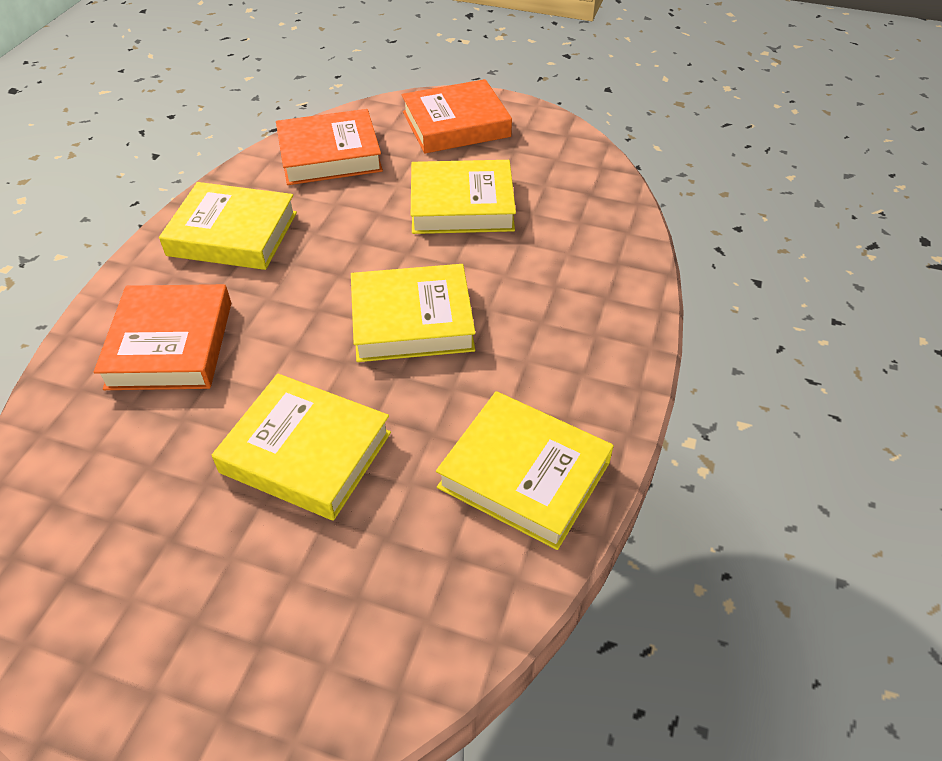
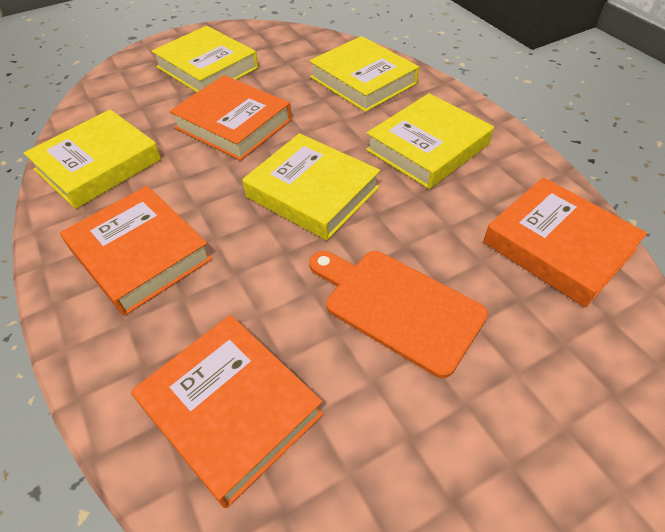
orange book: [94,284,231,390] [276,109,383,185] [402,79,512,153] = 3 -> [60,186,212,316] [131,315,323,508] [169,75,292,161] [483,177,647,308] = 4
orange cutting board: none = 0 -> [309,251,488,378] = 1

